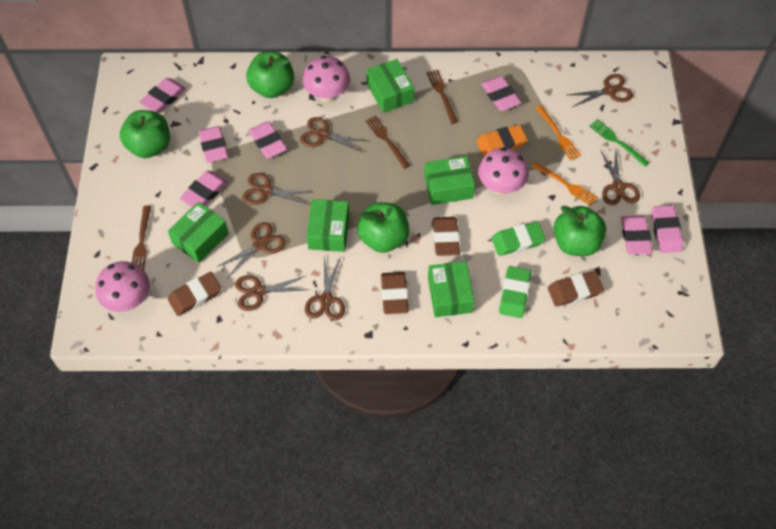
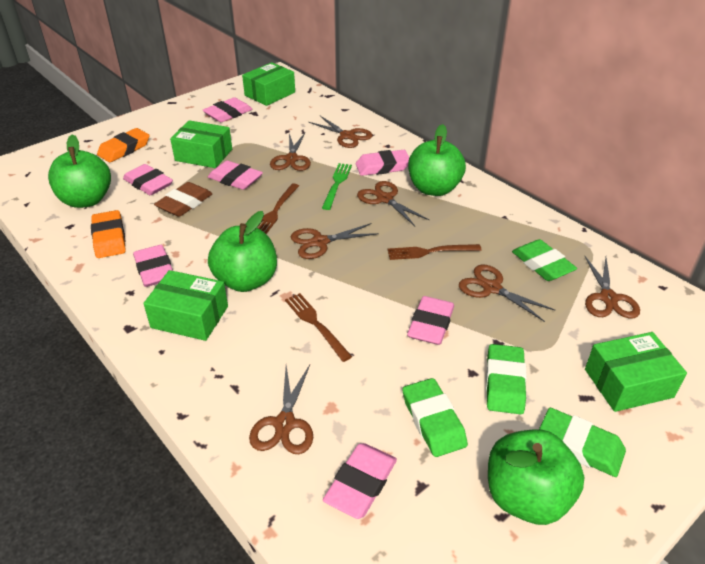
brown eraser: [168,272,221,316] [381,272,409,314] [433,217,460,256] [548,271,604,307] = 4 -> [154,182,213,217] = 1
green box: [168,202,229,263] [307,199,349,252] [366,59,414,113] [424,156,475,205] [428,261,474,317] = 5 -> [143,270,228,341] [170,120,232,168] [242,62,295,106] [585,332,687,412] = 4
green eraser: [491,222,546,256] [499,266,531,318] = 2 -> [403,378,468,457] [486,344,527,414] [512,239,577,281] [539,408,626,477] = 4
orange eraser: [476,125,527,157] = 1 -> [91,210,126,258] [97,128,150,162] = 2
orange fork: [531,162,598,206] [536,105,581,161] = 2 -> none = 0
pink mushroom: [95,261,150,312] [302,56,350,102] [478,147,529,195] = 3 -> none = 0

